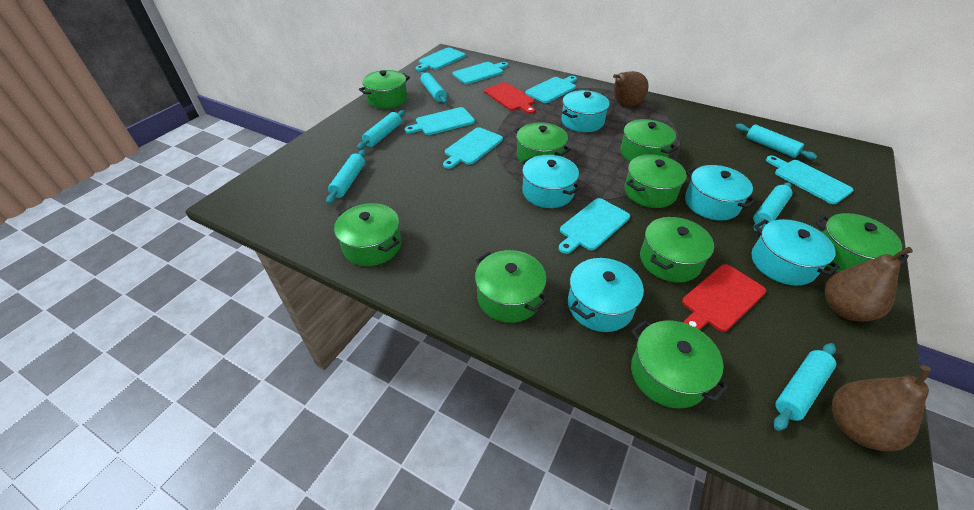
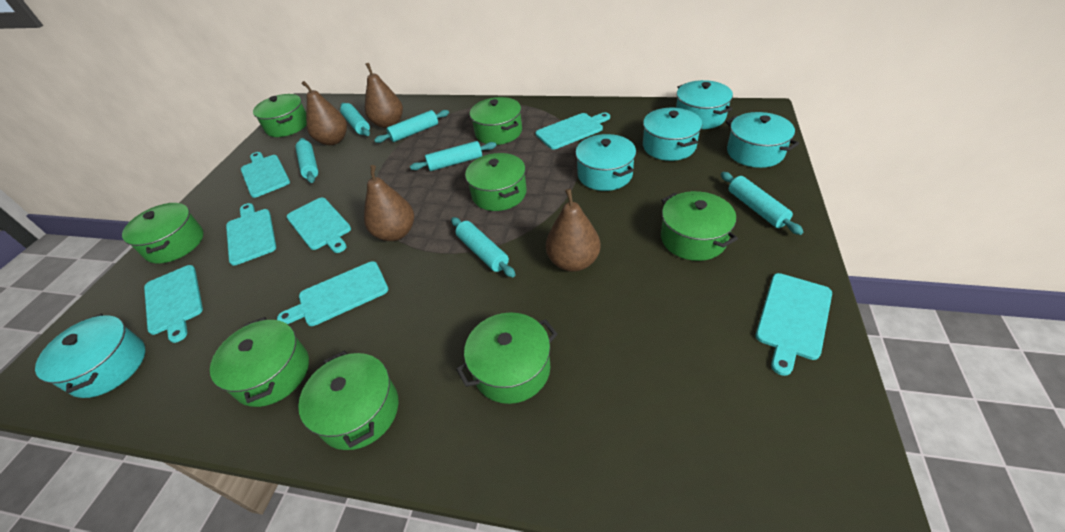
brown pear: [613,71,649,106] [825,247,913,322] [832,365,931,451] = 3 -> [302,81,347,145] [364,165,414,241] [365,63,403,128] [546,189,600,272] = 4
green pot: [334,203,401,266] [359,70,410,109] [475,250,548,323] [514,122,571,164] [620,119,678,162] [624,154,686,208] [631,320,729,408] [640,217,714,283] [815,213,909,272] = 9 -> [122,203,203,264] [210,317,309,407] [253,94,306,137] [298,351,398,450] [456,313,558,404] [465,153,527,211] [470,97,522,145] [661,191,738,261] = 8
red cutting board: [484,82,535,114] [682,264,766,332] = 2 -> none = 0

